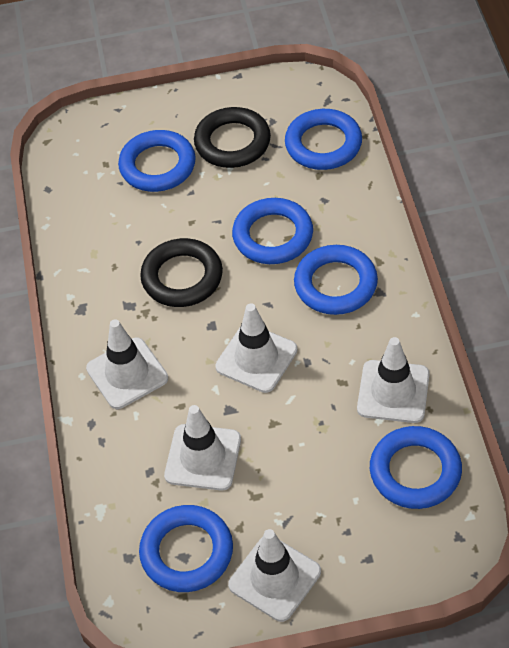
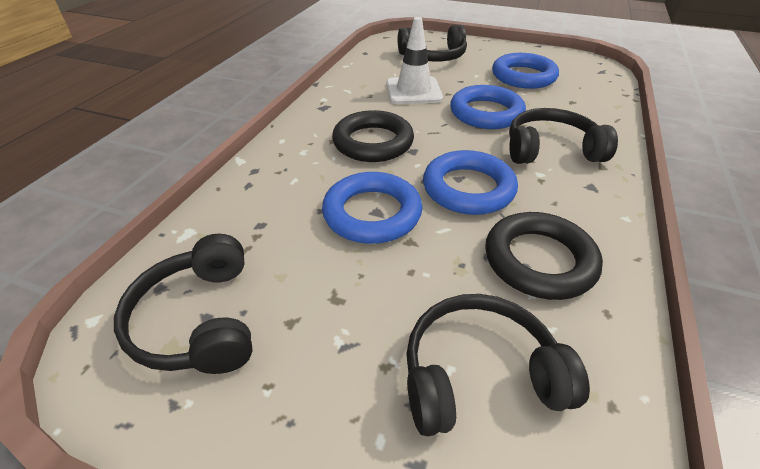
black headphones: none = 0 -> [114,234,253,374] [398,25,467,62] [406,294,590,436] [509,108,618,164] = 4
blue ring: [118,130,196,192] [139,505,233,592] [232,198,313,264] [285,109,362,170] [294,245,378,315] [370,426,462,509] = 6 -> [322,172,422,244] [423,150,518,215] [450,85,526,129] [492,53,559,89] = 4
white traffic cone: [86,319,168,409] [164,405,241,490] [215,303,298,393] [228,529,321,622] [357,337,430,423] = 5 -> [387,17,443,104] = 1

